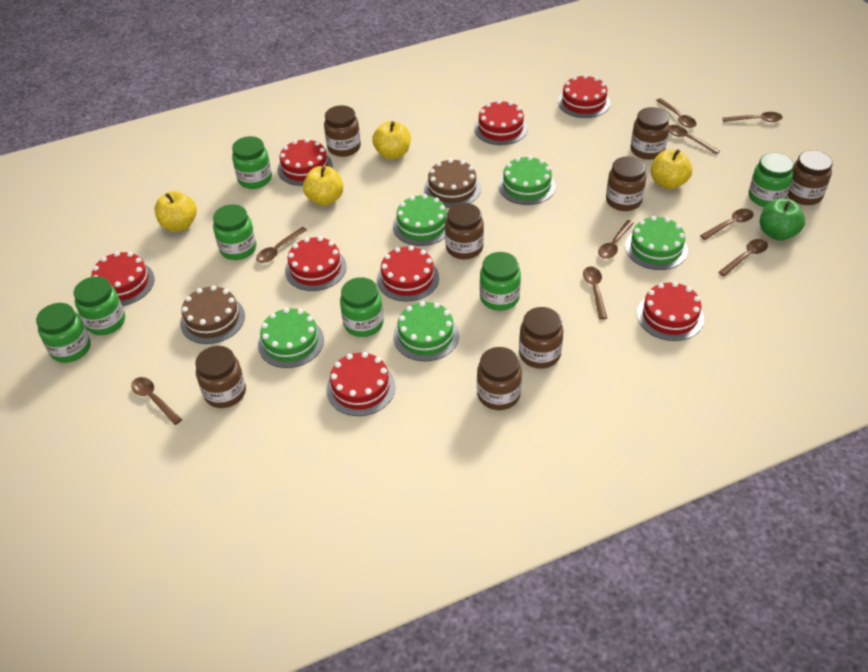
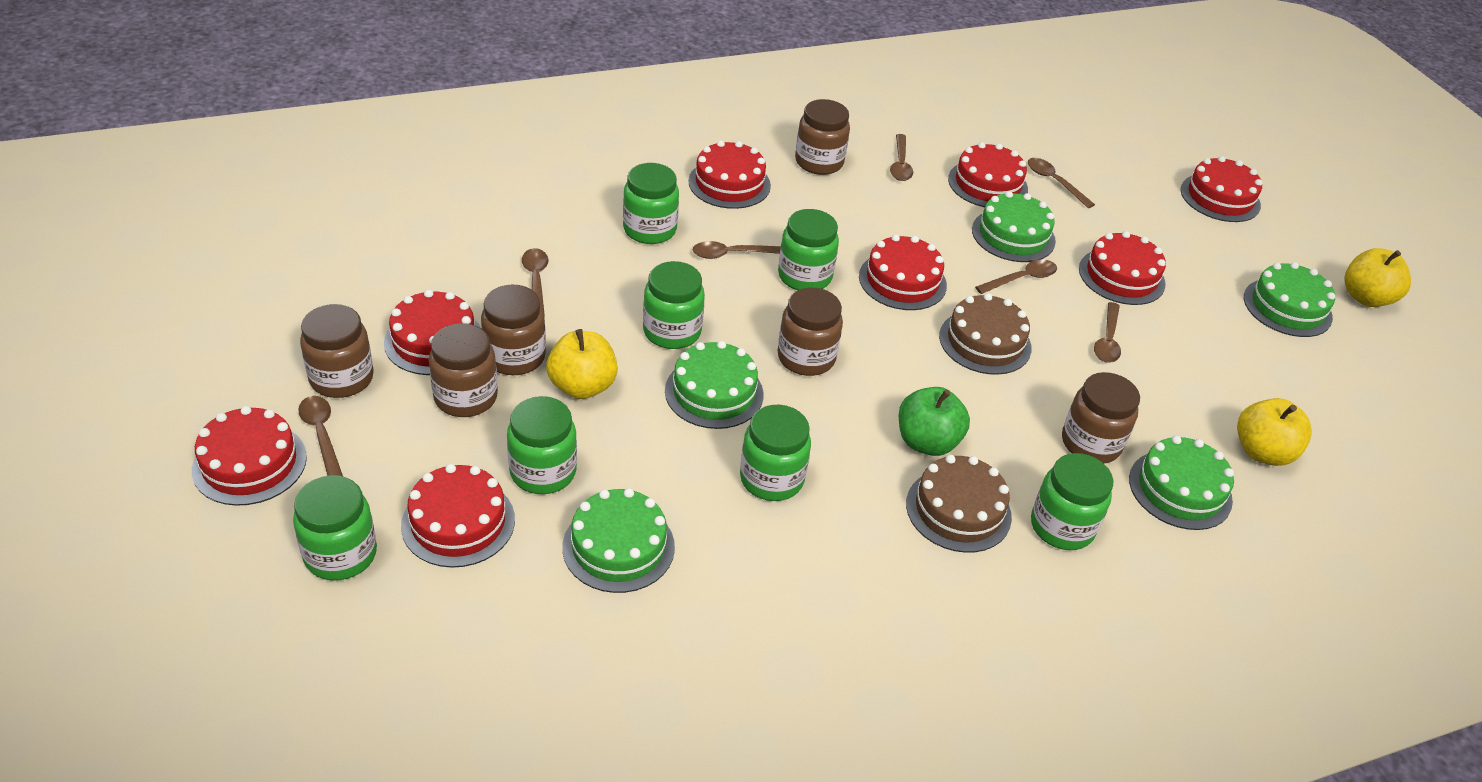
brown jar: [195,346,246,408] [324,105,361,157] [445,203,484,259] [477,347,522,410] [519,307,563,369] [606,156,646,211] [631,107,670,160] [787,150,833,205] = 8 -> [300,304,374,398] [429,323,498,417] [481,285,546,375] [778,287,843,376] [795,99,850,175] [1062,372,1140,463] = 6
brown spoon: [131,377,182,425] [256,227,307,263] [583,266,607,319] [598,220,634,259] [656,98,696,128] [669,125,720,155] [700,209,754,240] [718,239,768,277] [723,112,783,122] = 9 -> [298,396,343,477] [522,248,549,317] [693,241,781,259] [890,134,913,181] [975,259,1057,294] [1028,158,1095,208] [1094,302,1121,363] = 7
yellow apple: [154,191,197,231] [303,166,344,206] [372,121,411,159] [651,149,692,189] = 4 -> [546,329,618,399] [1237,398,1312,466] [1345,248,1411,307] = 3

